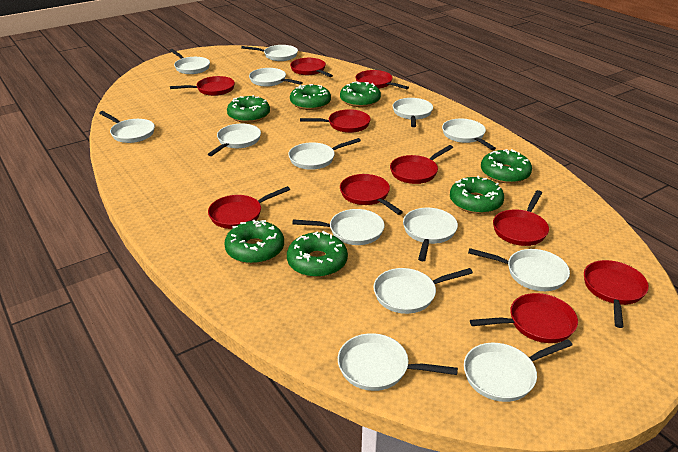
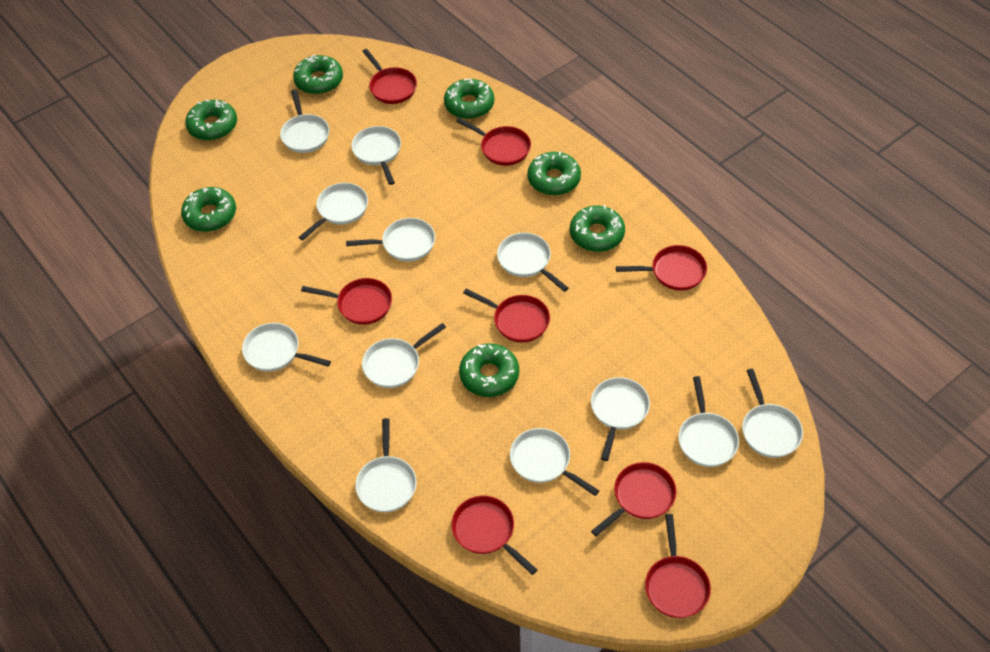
red pan: [170,76,235,96] [208,186,290,229] [290,58,333,77] [300,109,371,133] [340,174,403,215] [356,70,409,89] [390,145,453,184] [470,293,578,343] [493,190,549,246] [584,260,649,328] = 10 -> [301,278,392,325] [362,49,417,104] [451,496,537,575] [456,118,531,166] [463,289,550,343] [591,462,676,536] [616,245,707,291] [645,514,711,618] = 8
white pan: [99,111,155,143] [169,49,210,74] [208,124,261,156] [241,45,298,61] [249,68,303,87] [288,138,361,170] [292,209,385,245] [338,333,458,391] [373,268,473,314] [393,98,433,127] [403,208,458,261] [442,118,496,150] [464,339,572,402] [468,248,570,291] = 14 -> [242,323,331,372] [280,90,329,153] [299,183,368,241] [346,218,435,262] [351,126,401,185] [355,418,417,512] [362,323,446,388] [497,233,569,292] [510,428,599,496] [591,377,650,461] [678,376,739,467] [742,369,803,458] = 12

